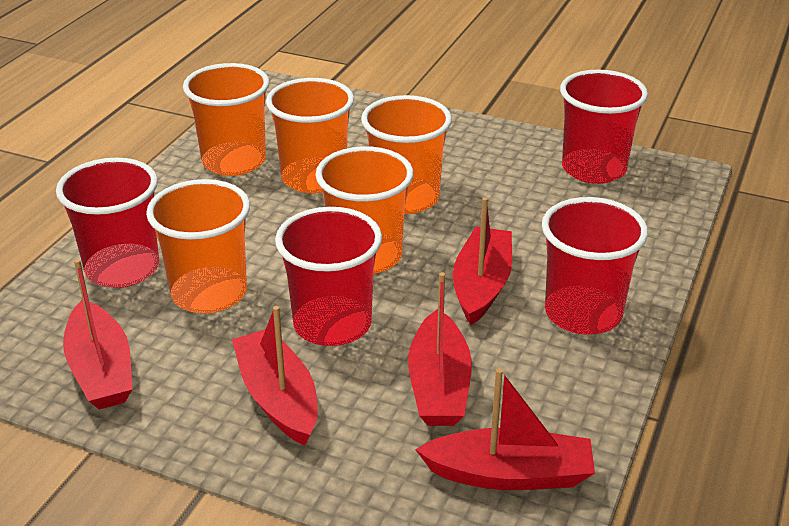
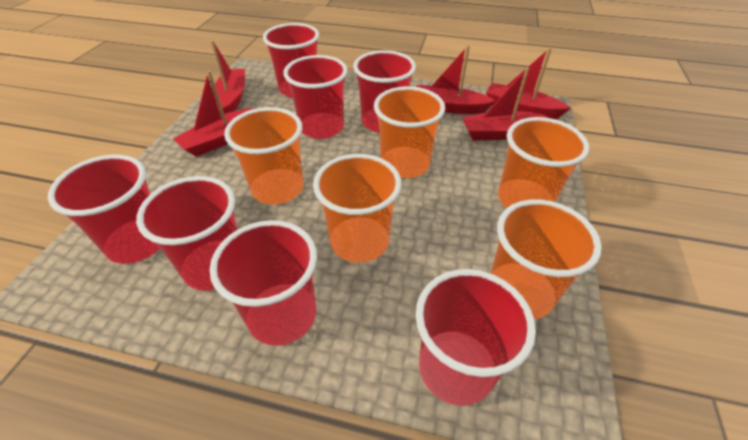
red cup: [56,158,159,288] [275,207,382,346] [542,197,648,335] [560,70,648,184] = 4 -> [48,155,160,264] [136,176,238,291] [210,220,317,346] [263,23,319,98] [283,55,348,139] [353,50,416,133] [415,269,536,406] = 7

